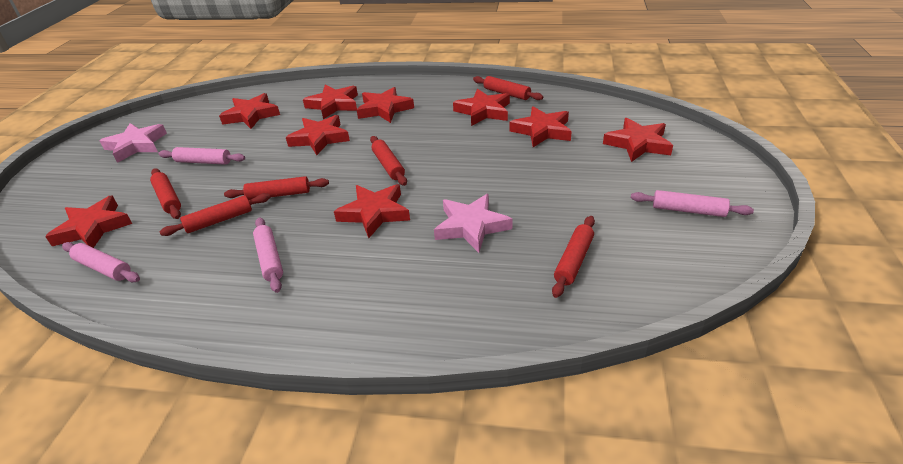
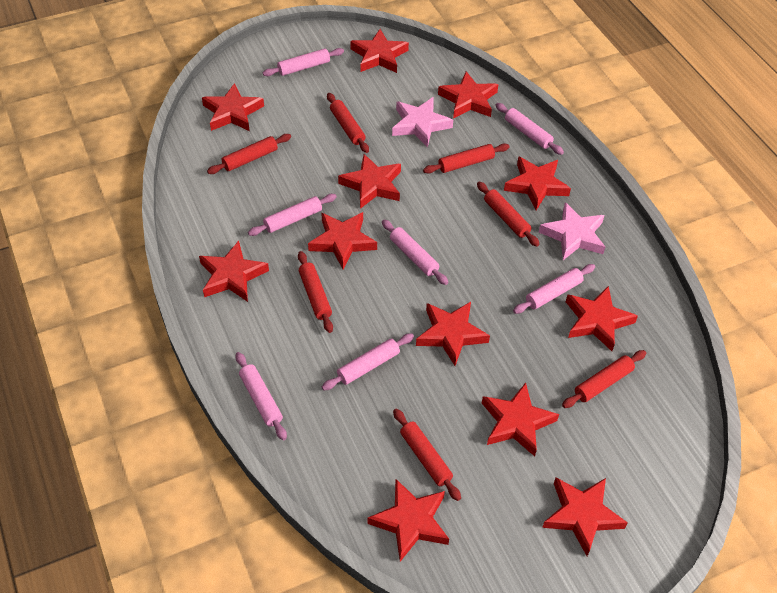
pink rolling pin: [62,242,140,282] [158,147,245,165] [253,217,283,293] [631,190,754,217] = 4 -> [236,352,287,441] [248,194,337,236] [263,48,344,76] [322,333,414,390] [382,220,448,285] [496,103,564,155] [513,264,595,314] = 7
red rolling pin: [150,168,181,219] [159,193,271,236] [224,176,329,200] [370,136,407,186] [473,76,543,100] [552,216,595,298] = 6 -> [207,134,291,174] [298,251,333,333] [327,93,369,153] [393,408,461,501] [423,143,509,174] [477,182,540,247] [562,350,646,408] = 7
red star: [45,195,132,248] [219,93,280,129] [286,115,350,155] [303,85,358,119] [334,184,410,238] [357,87,414,123] [453,89,510,126] [509,106,572,147] [603,118,673,162] = 9 -> [199,241,269,302] [202,83,264,131] [308,212,377,269] [338,154,401,209] [350,29,409,73] [367,479,449,562] [416,302,490,366] [438,71,499,118] [482,383,559,456] [504,156,571,210] [542,478,628,556] [566,286,638,351] = 12

